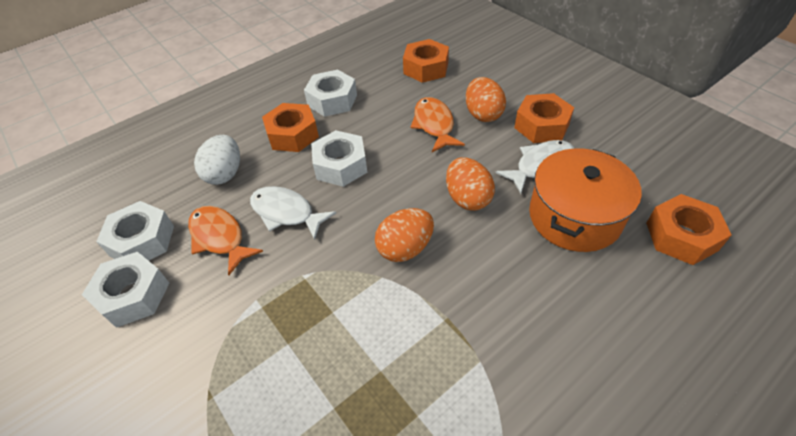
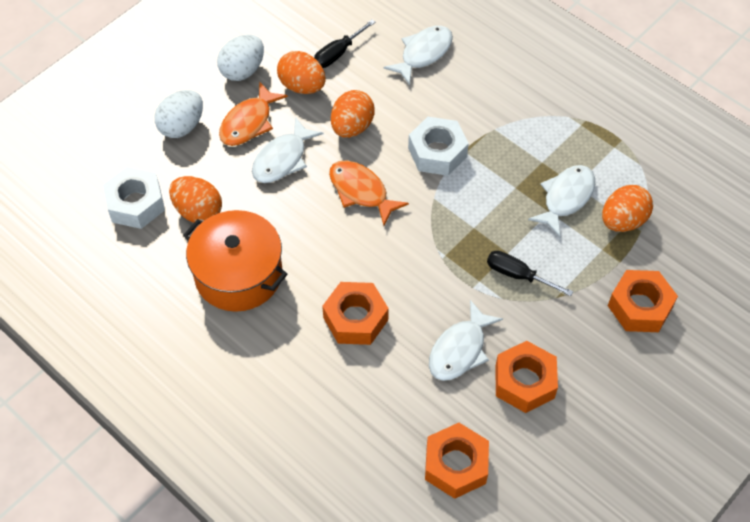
black screwdriver: none = 0 -> [314,20,376,68] [487,251,573,296] = 2
orange egg: [375,208,434,262] [446,157,495,211] [466,77,506,122] = 3 -> [169,176,222,223] [277,51,326,94] [331,90,375,138] [602,185,653,232] = 4
white egg: [194,135,240,185] = 1 -> [154,90,203,138] [217,35,264,81] = 2
white fish: [250,186,336,240] [496,140,574,194] = 2 -> [252,117,324,183] [384,26,453,85] [429,300,503,381] [528,165,595,237] = 4
white nut: [82,252,169,328] [96,201,174,261] [304,70,357,117] [311,130,367,187] = 4 -> [103,167,165,229] [408,117,469,176] = 2

